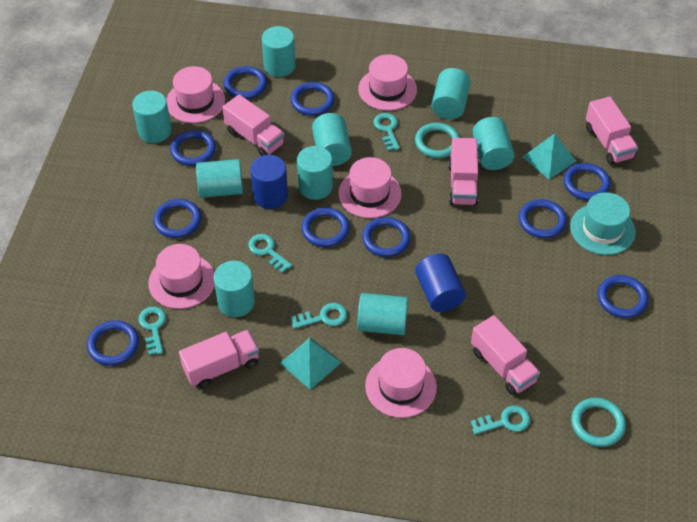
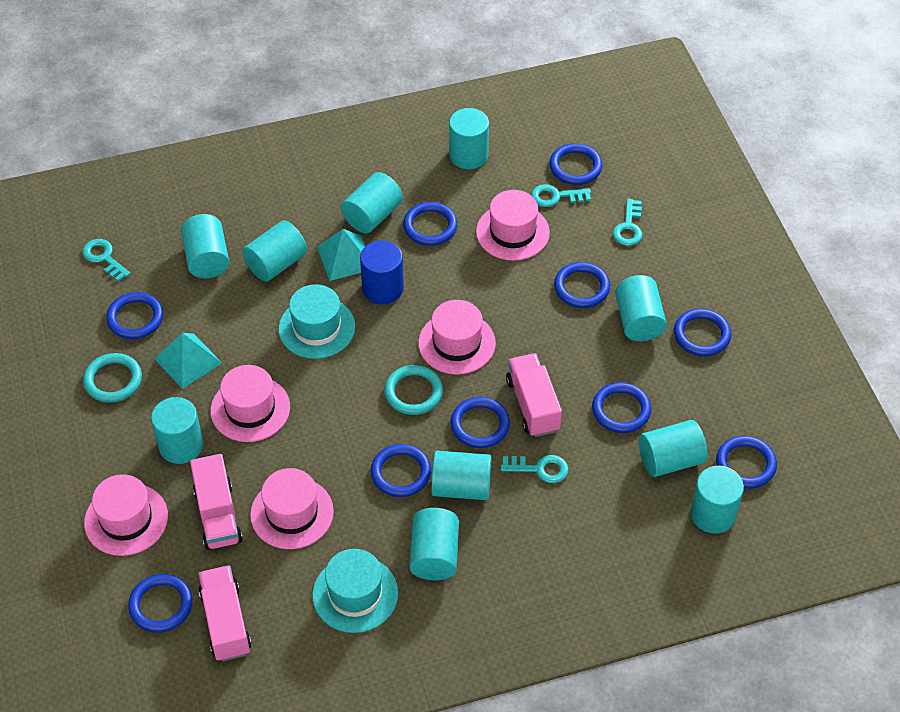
blue cylinder: [250,155,288,209] [415,253,466,312] = 2 -> [360,240,404,304] = 1
pink truck: [179,330,259,389] [222,94,285,156] [448,138,479,206] [471,315,540,395] [586,97,638,165] = 5 -> [190,454,243,550] [198,565,252,661] [506,353,562,437] = 3
turquoise cylinder: [132,91,172,143] [196,159,243,198] [214,261,255,317] [262,26,296,77] [297,146,333,200] [312,113,352,166] [357,293,408,335] [432,68,471,119] [472,117,514,170] = 9 -> [151,397,203,464] [181,214,229,278] [242,220,307,282] [341,172,403,233] [409,508,459,581] [431,451,492,500] [449,108,489,169] [615,275,667,341] [639,420,707,477] [690,466,744,534] = 10
turquoise hat: [570,192,636,255] = 1 -> [278,284,355,359] [312,549,398,633] = 2
turquoise key: [138,306,166,355] [248,234,292,273] [291,303,347,329] [374,113,400,151] [471,406,530,435] = 5 -> [83,239,131,282] [501,455,569,483] [531,184,591,207] [613,199,642,246] = 4

